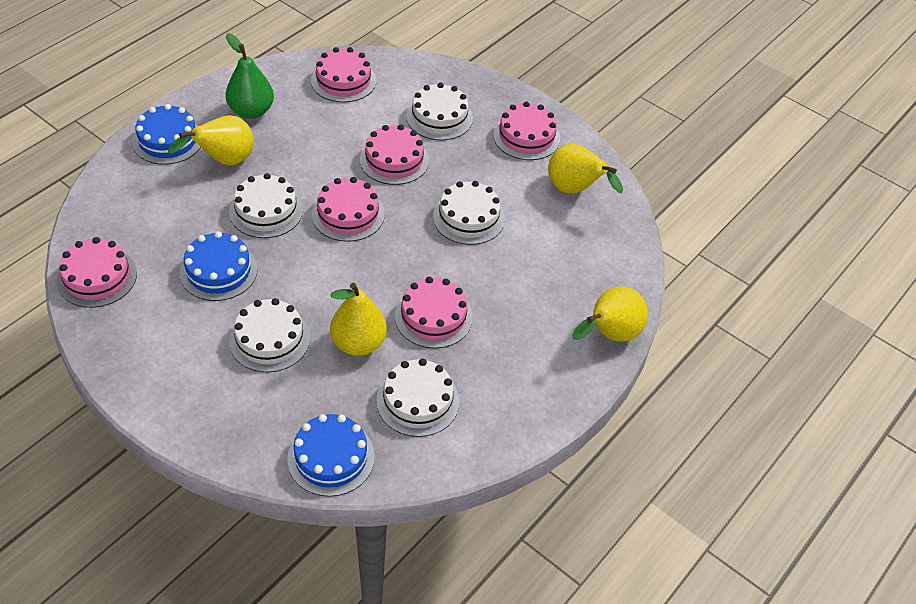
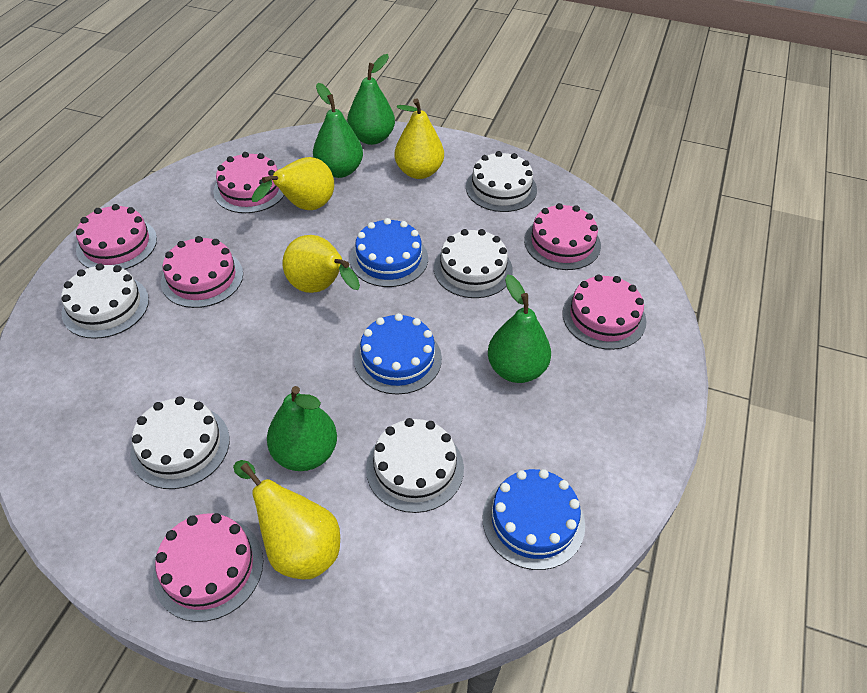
green pear: [226,33,274,119] = 1 -> [267,386,337,471] [313,83,363,178] [347,54,395,145] [488,275,551,383] = 4

